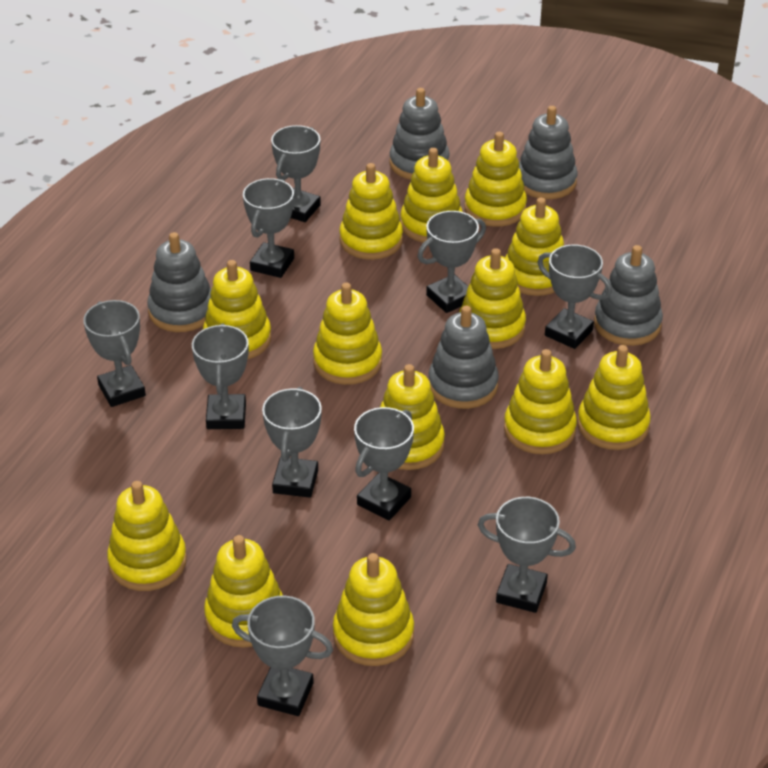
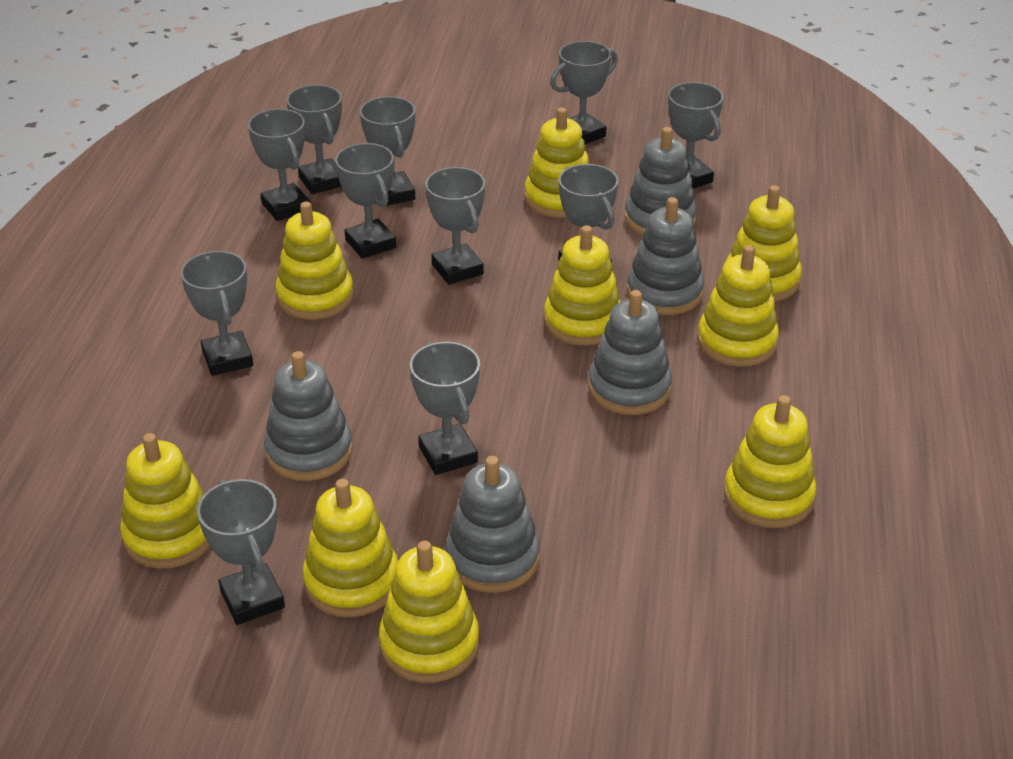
grey trophy: [83,300,146,407] [192,323,249,429] [232,596,333,716] [243,178,294,278] [262,387,322,498] [271,125,321,222] [354,407,414,521] [418,211,486,313] [478,497,576,613] [538,244,612,349] = 10 -> [180,251,253,376] [197,479,285,625] [248,109,310,221] [286,85,342,194] [335,143,396,259] [360,96,415,207] [410,342,480,475] [425,167,485,285] [550,41,618,144] [558,164,618,262] [668,82,724,188] = 11
yellow stacking toy: [107,481,187,591] [203,260,271,359] [204,535,283,648] [313,283,382,385] [333,553,414,666] [339,163,403,260] [380,364,445,470] [400,148,463,243] [459,248,526,349] [464,132,527,227] [504,349,577,454] [505,198,564,296] [577,345,651,450] = 13 -> [120,433,210,569] [276,202,354,320] [302,479,398,617] [379,541,479,683] [525,107,589,218] [544,225,621,346] [697,245,779,367] [724,395,817,528] [726,185,802,302] = 9

